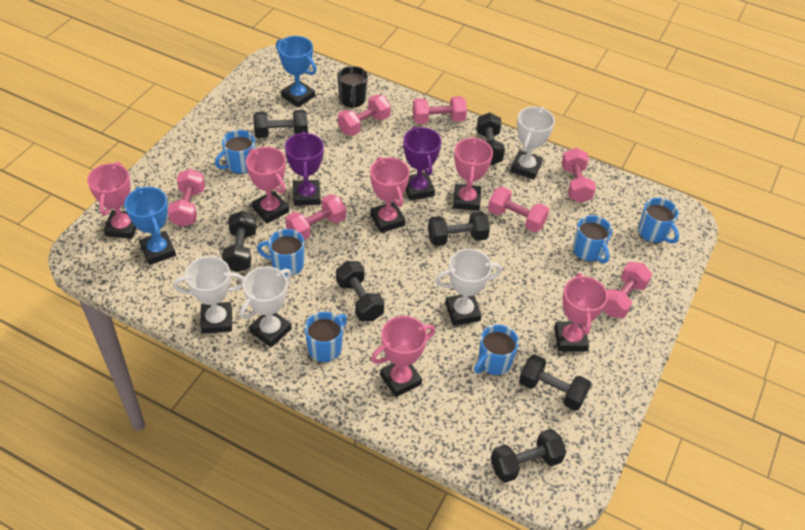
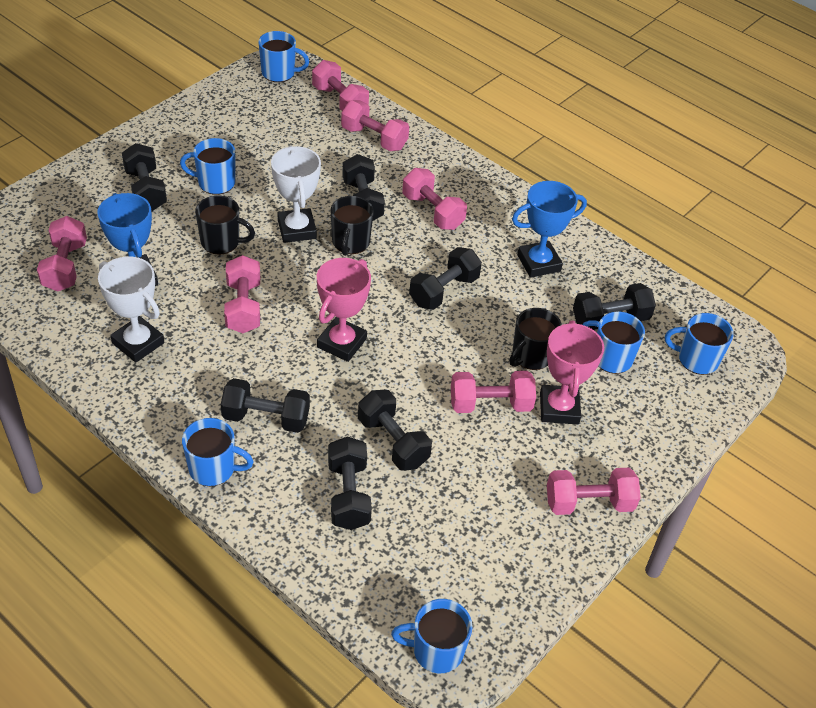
black mug: [337,66,368,108] = 1 -> [195,196,255,255] [330,196,374,256] [509,308,562,370] = 3
pink trophy: [87,162,137,239] [246,147,289,223] [370,157,410,233] [371,316,435,397] [453,137,493,211] [554,273,608,351] = 6 -> [317,258,371,362] [540,320,604,425] = 2
purple trophy: [285,131,324,206] [403,126,442,201] = 2 -> none = 0
white trophy: [173,256,244,334] [240,266,292,347] [435,249,502,326] [510,106,555,180] = 4 -> [98,256,164,362] [271,145,321,243] = 2

